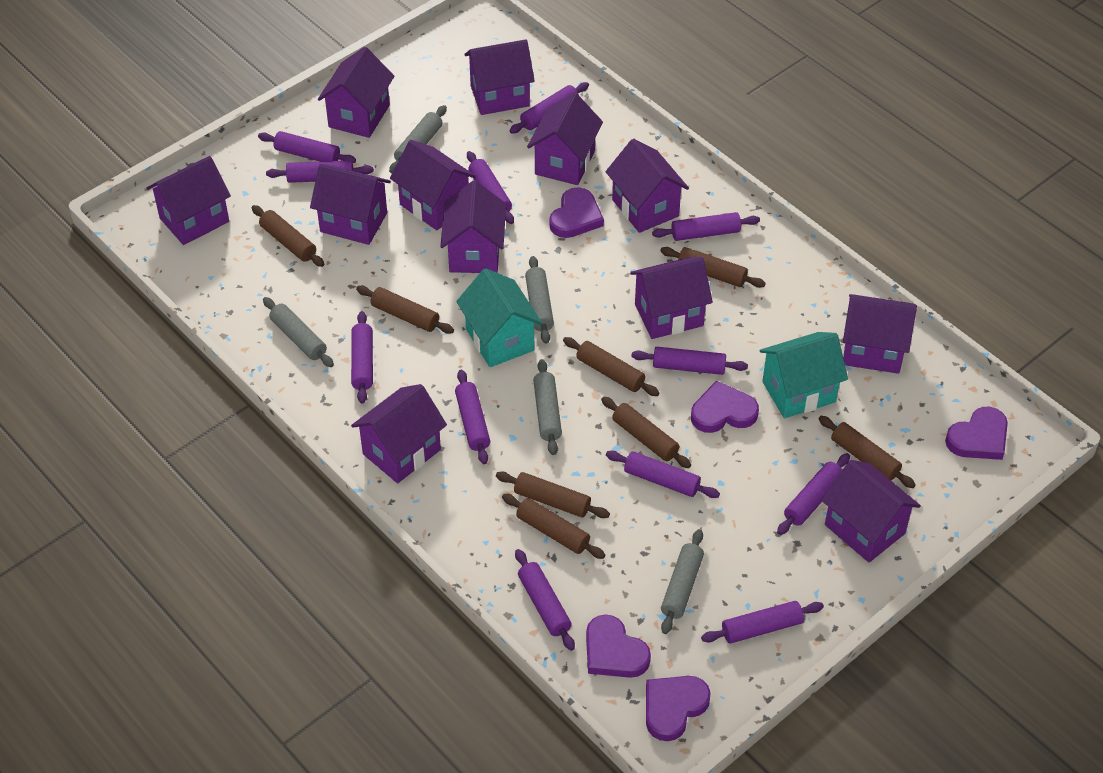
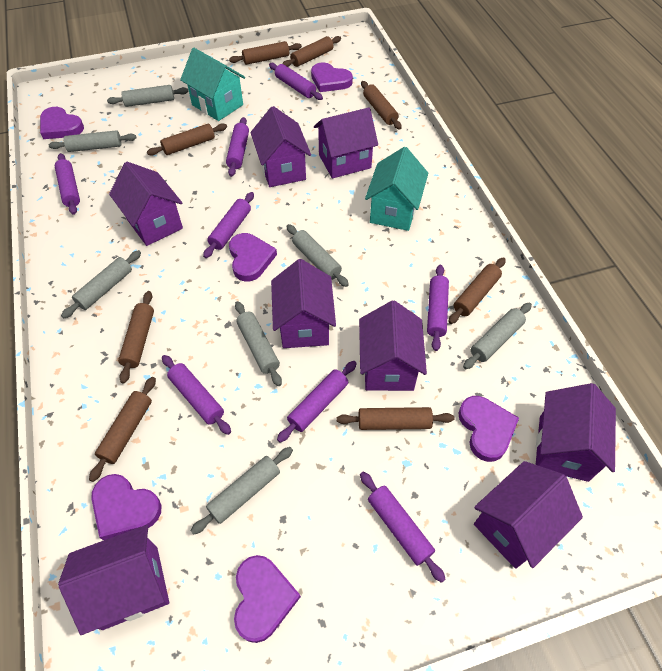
grey rolling pin: [263,297,334,367] [389,105,447,173] [525,256,554,344] [533,359,562,455] [661,529,704,634] = 5 -> [49,130,136,152] [61,250,141,318] [107,85,188,107] [191,447,293,535] [235,301,282,386] [286,224,349,287] [463,302,532,369] = 7
purple heart: [549,188,604,238] [586,615,651,678] [646,676,711,741] [691,380,759,433] [945,407,1008,460] = 5 -> [40,107,84,139] [91,474,162,540] [229,233,277,281] [234,555,301,643] [311,62,353,92] [458,396,519,462] = 6
purple house: [146,156,231,245] [310,164,391,245] [318,47,394,138] [351,384,447,483] [390,140,476,230] [440,181,506,273] [464,39,535,115] [527,93,603,185] [606,139,689,233] [630,257,713,339] [821,460,921,563] [843,294,917,374] = 12 -> [58,525,169,635] [109,162,183,246] [250,106,311,187] [271,259,336,348] [314,108,378,178] [359,301,427,391] [474,461,583,569] [536,383,616,482] = 8
purple rolling pin: [258,131,356,163] [266,161,374,183] [351,311,373,403] [455,370,490,464] [467,151,514,224] [509,82,589,134] [515,549,575,651] [606,450,720,498] [631,347,748,375] [652,212,760,241] [701,601,824,644] [777,453,850,535] = 12 -> [55,153,80,215] [162,355,231,435] [203,192,254,258] [226,117,249,177] [269,63,323,100] [277,361,357,443] [360,472,446,583] [427,265,449,351] = 8

